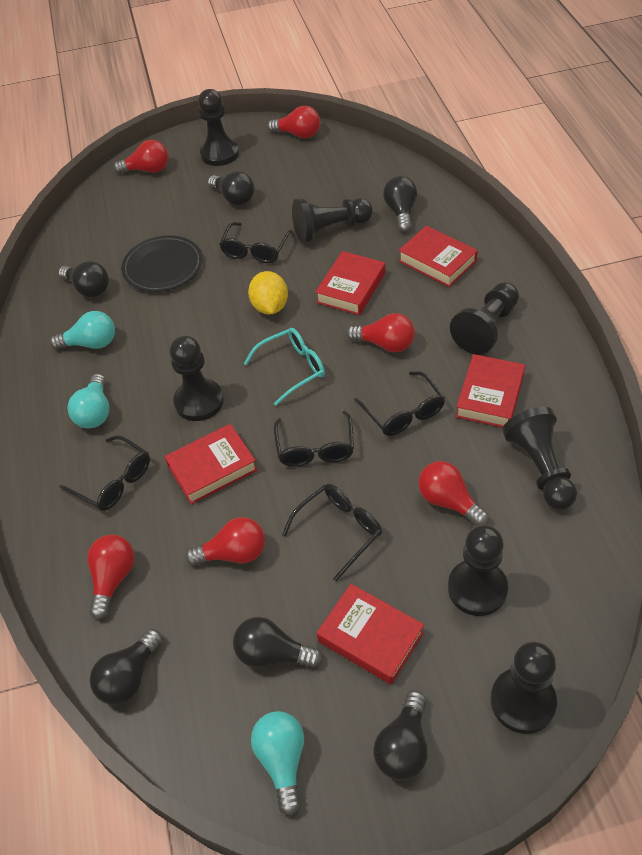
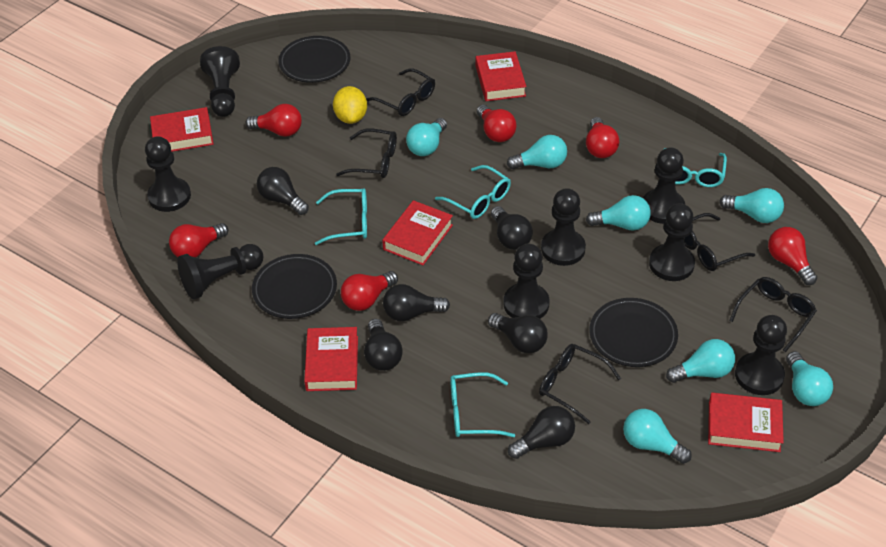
black pawn: [170,335,224,421] [198,89,239,166] [292,198,373,243] [448,525,508,616] [450,282,519,355] [490,641,557,734] [502,407,577,510] = 7 -> [145,137,191,212] [177,244,263,299] [200,46,240,117] [504,244,550,319] [541,188,586,266] [643,147,685,224] [649,203,695,281] [735,315,787,395] = 8
black plate: [121,235,203,292] = 1 -> [252,254,337,319] [279,36,351,83] [589,298,678,367] = 3
turquoise glasses: [244,328,325,406] = 1 -> [315,188,367,245] [435,165,511,219] [450,372,515,437] [663,148,727,187] = 4
turquoise light bulb: [50,311,115,350] [67,374,109,428] [251,711,304,816] = 3 -> [406,118,447,156] [507,135,567,169] [586,195,651,231] [623,409,692,464] [666,339,735,383] [719,188,784,223] [786,351,833,406] = 7

